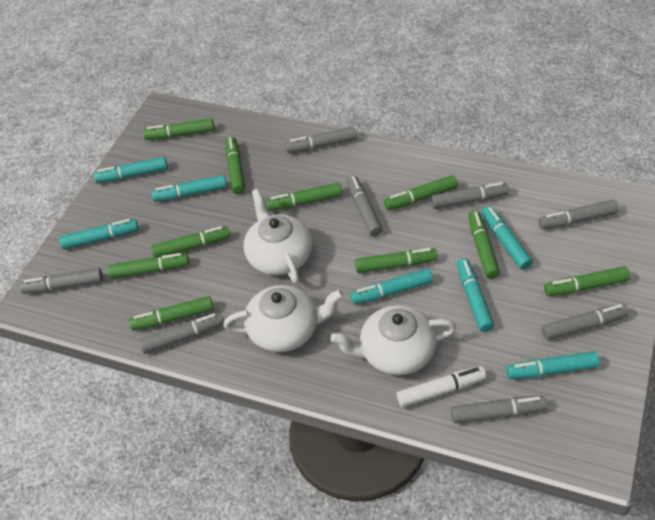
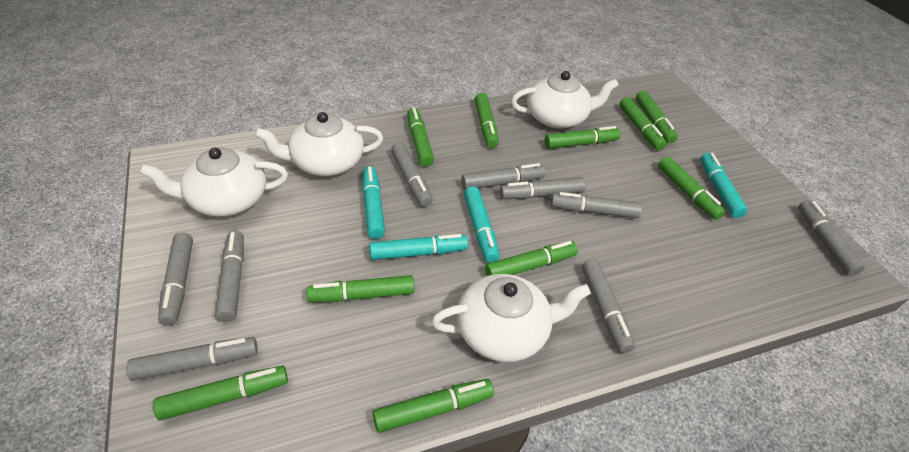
grey marker: [20,268,103,294] [139,312,224,354] [285,127,357,153] [347,175,383,236] [431,182,509,209] [451,396,547,423] [538,200,619,229] [542,304,629,340] = 8 -> [126,337,258,381] [158,233,193,325] [215,231,244,322] [391,142,433,207] [461,163,546,190] [500,177,586,199] [551,192,642,218] [582,259,635,353] [798,200,865,276] = 9
turquoise marker: [59,219,138,250] [93,157,168,183] [151,175,227,202] [350,268,433,304] [457,258,494,332] [481,206,533,270] [506,351,600,379] = 7 -> [362,166,385,239] [369,234,468,260] [464,186,500,263] [700,153,748,218] = 4
white marker: [396,366,486,407] = 1 -> none = 0
white teapot: [223,285,344,352] [244,189,313,283] [330,305,456,375] = 3 -> [140,148,288,217] [255,112,383,176] [431,274,591,362] [511,71,619,129] = 4

